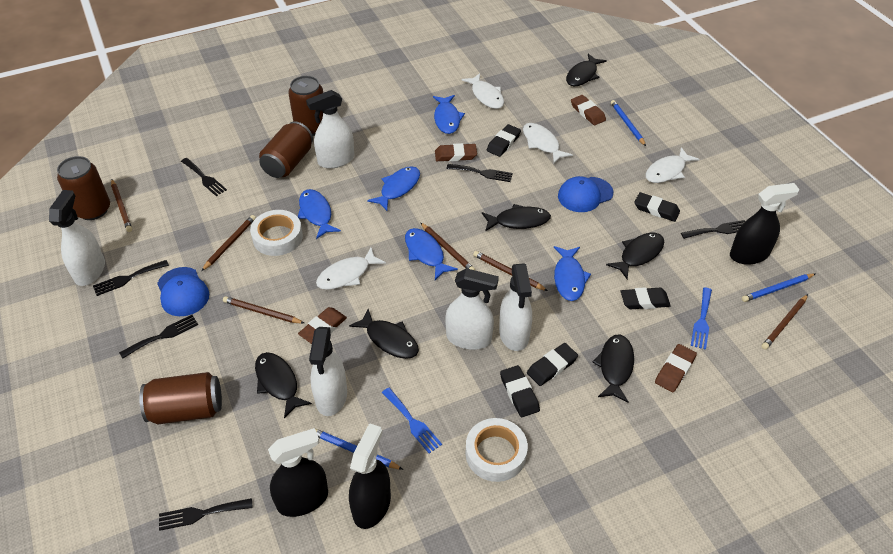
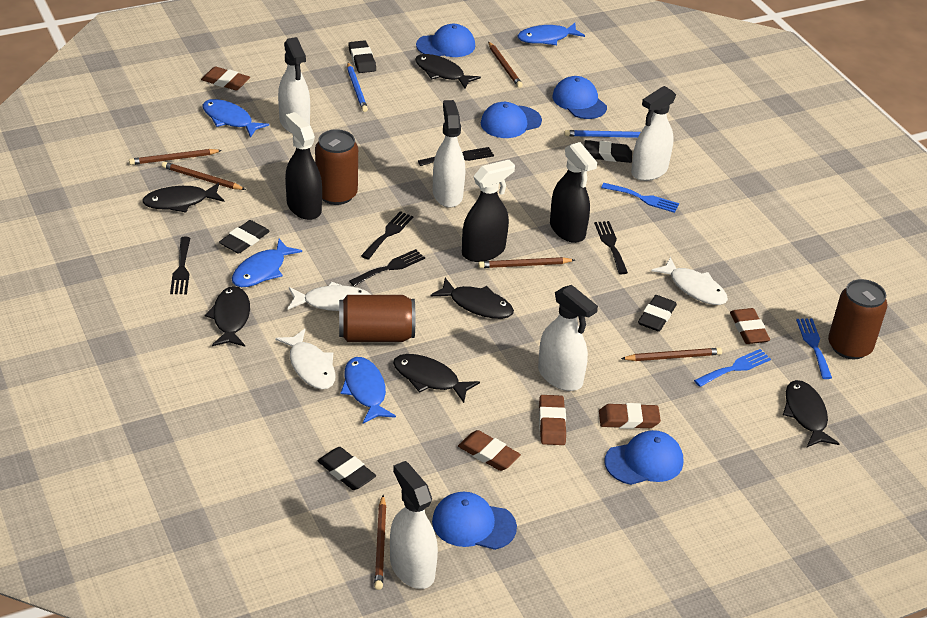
black fork: [93,260,169,296] [119,315,198,359] [159,498,253,531] [181,158,227,196] [446,164,513,182] [681,220,745,239] = 6 -> [170,237,190,294] [349,249,425,286] [361,211,413,260] [418,147,494,166] [594,221,628,274] = 5
blue cap: [157,267,209,316] [558,176,614,212] = 2 -> [416,24,475,57] [432,492,517,550] [481,102,542,138] [552,76,607,119] [605,430,683,485] = 5
blue fish: [298,189,341,239] [367,166,420,211] [405,228,458,280] [433,95,465,134] [554,246,591,301] = 5 -> [203,99,269,138] [232,239,302,287] [341,357,396,424] [517,23,585,45] = 4
blue fork: [382,388,442,454] [691,287,712,350] = 2 -> [601,183,679,213] [694,349,771,387] [796,318,832,379] = 3
blue pencil: [315,429,403,470] [611,100,646,146] [742,273,815,302] = 3 -> [347,63,368,112] [564,130,641,138] = 2
brown can: [57,156,110,220] [139,372,222,424] [259,121,313,178] [288,76,323,136] = 4 -> [315,129,358,205] [339,295,415,342] [828,279,887,360] = 3
brown eraser: [298,307,347,344] [435,143,477,162] [571,95,606,125] [655,344,697,392] = 4 -> [201,66,250,90] [458,430,521,471] [539,395,566,445] [599,403,661,429] [730,308,770,344] = 5
white fish: [316,247,386,290] [461,73,504,109] [523,123,573,163] [645,147,700,183] = 4 -> [275,329,336,389] [287,282,371,311] [651,257,728,305] = 3
white tape: [250,210,303,256] [465,418,528,482] = 2 -> none = 0

